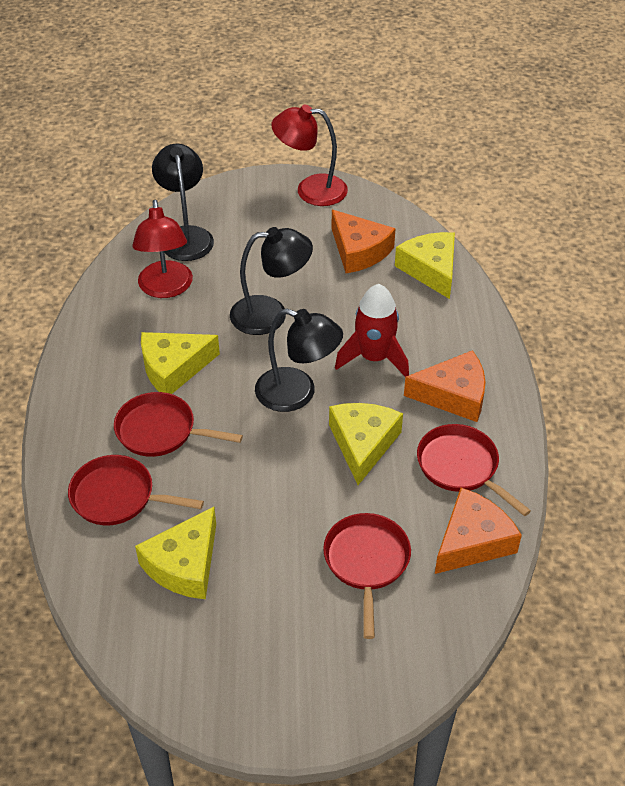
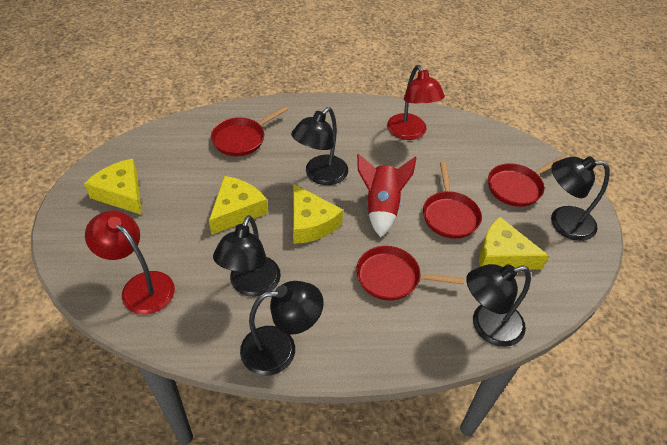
black lamp: [152,144,214,261] [230,227,313,335] [255,309,343,412] = 3 -> [213,215,281,297] [240,281,324,375] [291,107,348,185] [466,264,531,347] [551,156,610,241] = 5
orange cheese: [331,210,396,273] [404,350,486,422] [435,488,522,574] = 3 -> none = 0

